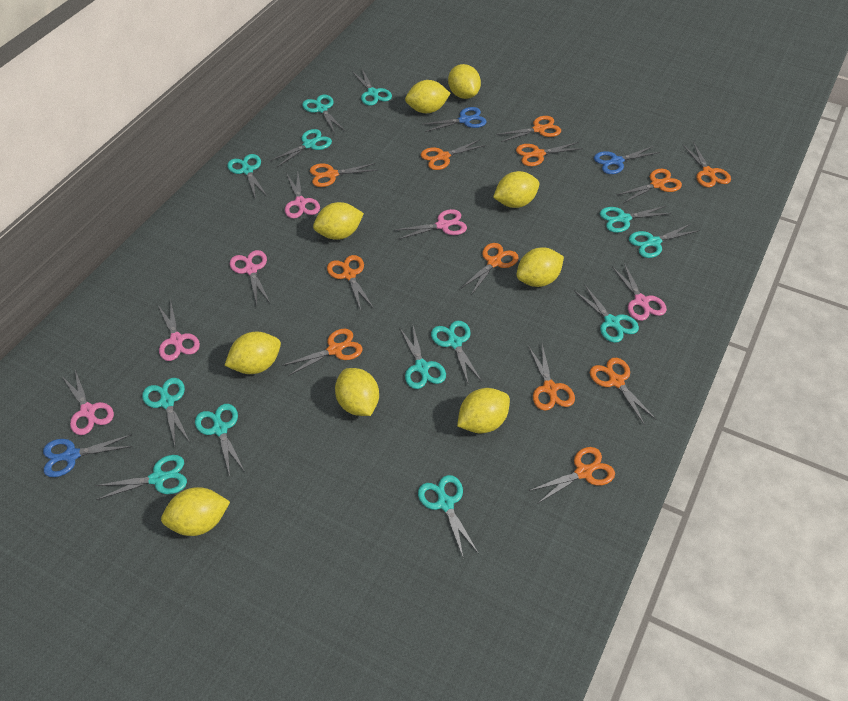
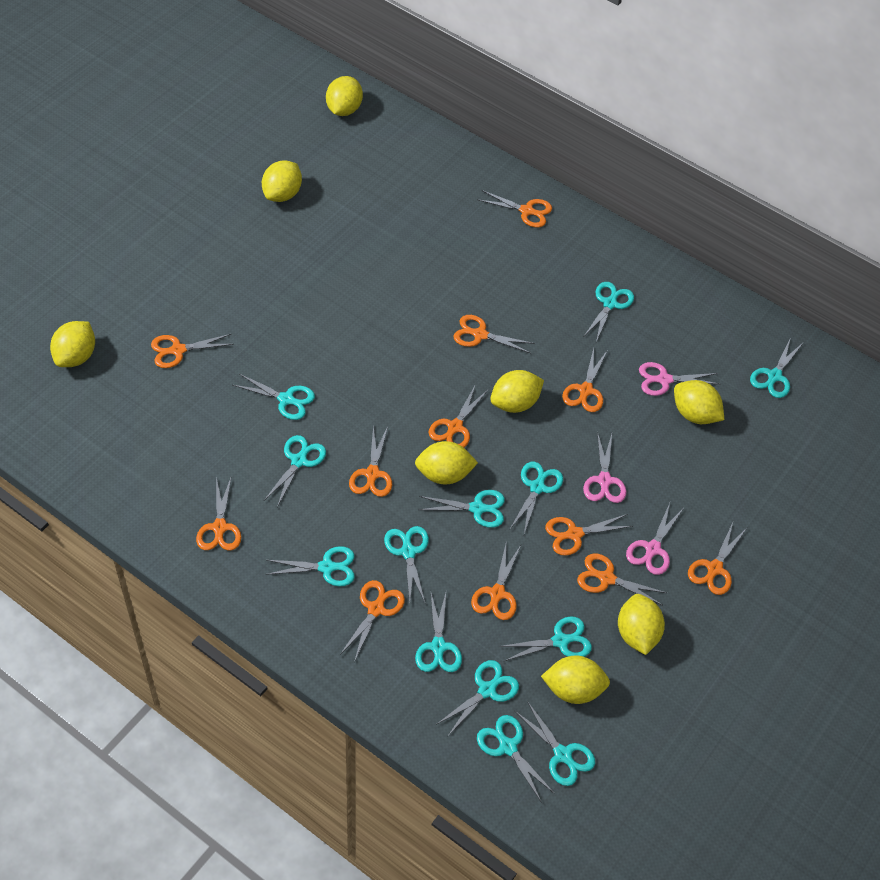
blue scissors: [43,434,133,477] [422,107,486,132] [594,146,660,174] = 3 -> none = 0
pink scissors: [61,370,114,435] [158,302,200,361] [230,250,270,305] [285,173,320,218] [396,209,467,239] [612,263,667,321] = 6 -> [583,432,626,503] [626,503,683,575] [639,362,719,396] = 3
yellow lemon: [161,487,230,536] [224,332,281,374] [313,202,364,240] [335,368,379,416] [405,80,451,113] [448,64,481,99] [457,388,510,434] [493,171,539,208] [516,248,564,287] = 9 -> [50,321,95,367] [262,160,302,202] [326,76,363,116] [415,441,478,485] [490,370,544,413] [541,656,610,704] [618,594,665,655] [674,380,724,424] = 8

